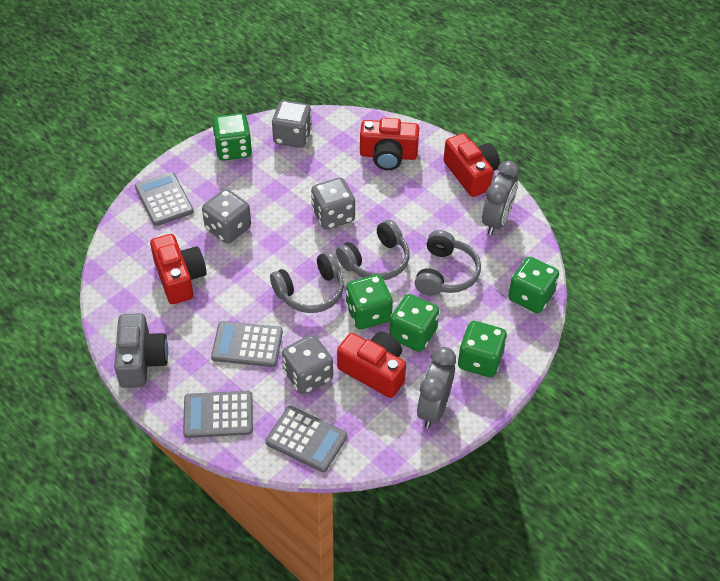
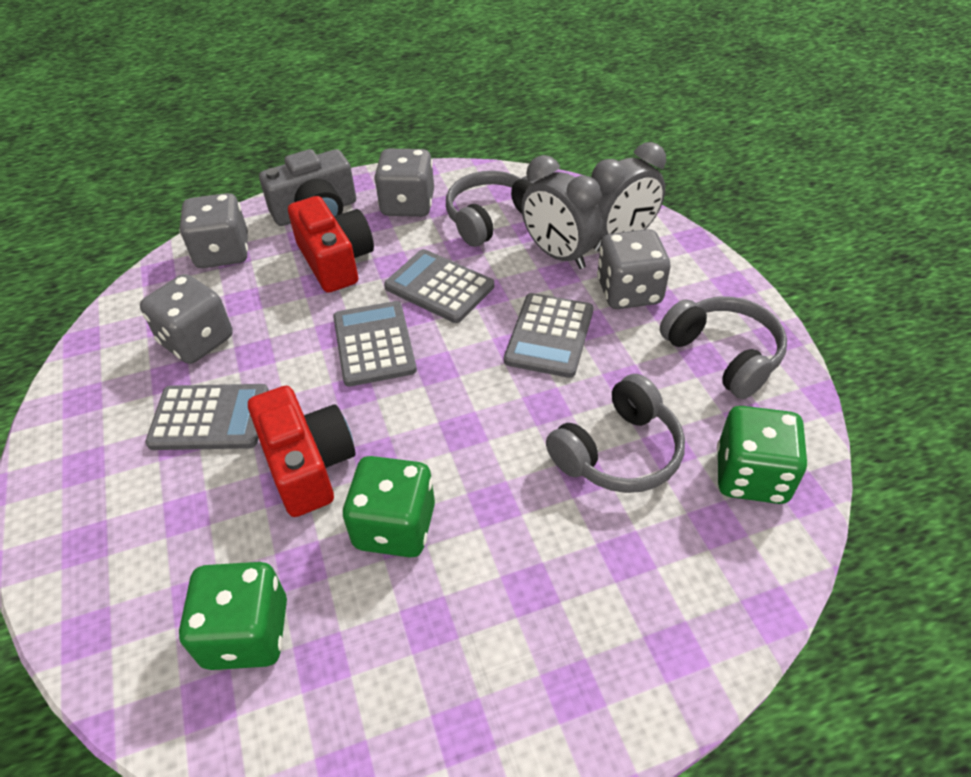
green dice: [212,113,252,161] [346,275,393,329] [389,294,439,352] [458,321,507,377] [508,257,559,313] = 5 -> [179,562,287,670] [342,456,435,558] [717,406,808,504] = 3
red camera: [150,234,207,304] [337,332,406,398] [360,118,419,170] [443,133,500,197] = 4 -> [248,386,355,517] [288,196,374,293] = 2

